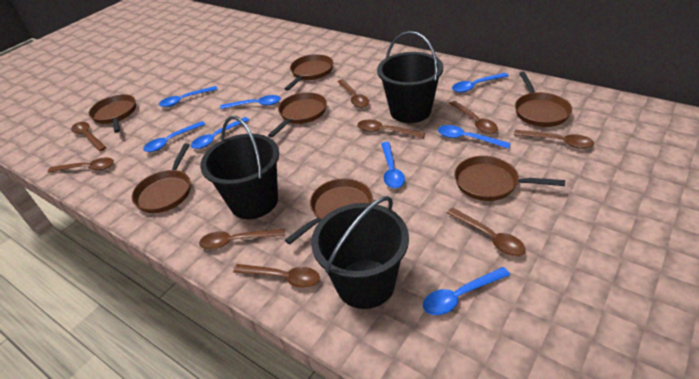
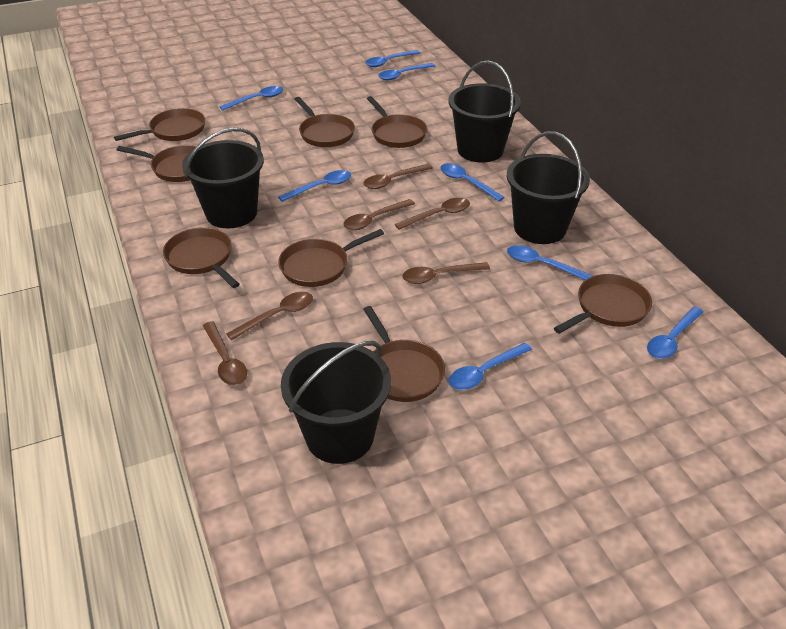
black bucket: [200,116,279,219] [311,196,409,309] [377,31,443,123] = 3 -> [182,128,264,228] [281,341,391,464] [448,61,521,163] [507,132,590,244] = 4
brown pan: [89,94,136,133] [132,143,190,213] [268,92,327,138] [285,54,333,91] [285,178,372,244] [454,156,565,201] [515,72,572,127] = 7 -> [114,108,205,141] [117,145,196,182] [163,227,240,288] [278,229,384,287] [295,97,355,147] [363,306,445,402] [367,96,427,148] [554,274,652,334] = 8
brown spoon: [48,158,114,173] [71,122,107,151] [199,229,285,250] [233,264,320,288] [337,79,369,108] [357,120,425,138] [447,208,526,256] [449,101,498,134] [514,130,594,149] = 9 -> [203,321,247,385] [226,292,313,341] [343,199,415,230] [363,164,433,189] [395,198,470,230] [402,262,490,284] = 6

